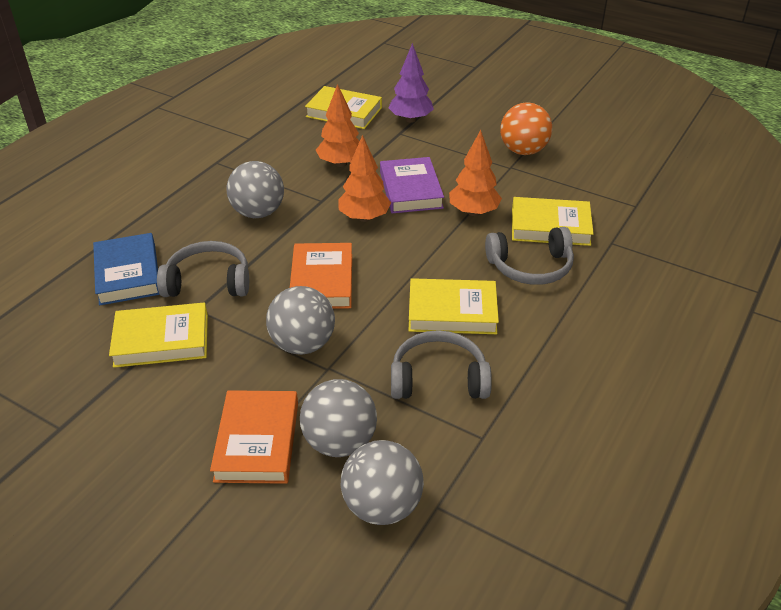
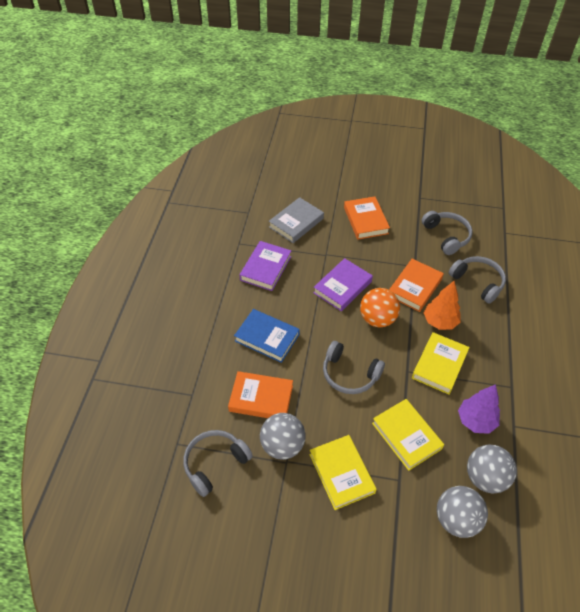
grey ball: [226,161,284,218] [266,286,335,355] [300,379,377,457] [341,440,424,525] = 4 -> [260,413,305,460] [437,486,488,538] [467,444,517,493] = 3
grey book: none = 0 -> [269,197,324,243] = 1
grey headphones: [157,241,249,297] [391,330,492,399] [485,227,574,285] = 3 -> [183,430,253,497] [323,341,385,394] [422,211,473,255] [449,256,506,304] = 4
orange book: [210,390,298,484] [290,243,352,309] = 2 -> [228,371,293,418] [344,196,390,240] [389,259,444,312] = 3
orange tree: [316,84,360,167] [338,135,391,222] [449,130,502,216] = 3 -> [424,281,461,330] = 1
purple book: [380,157,444,213] = 1 -> [239,241,291,291] [313,258,373,312] = 2
yellow book: [109,302,208,368] [305,86,382,129] [408,278,499,334] [512,197,594,246] = 4 -> [309,435,377,510] [372,399,444,471] [412,332,470,395] = 3

